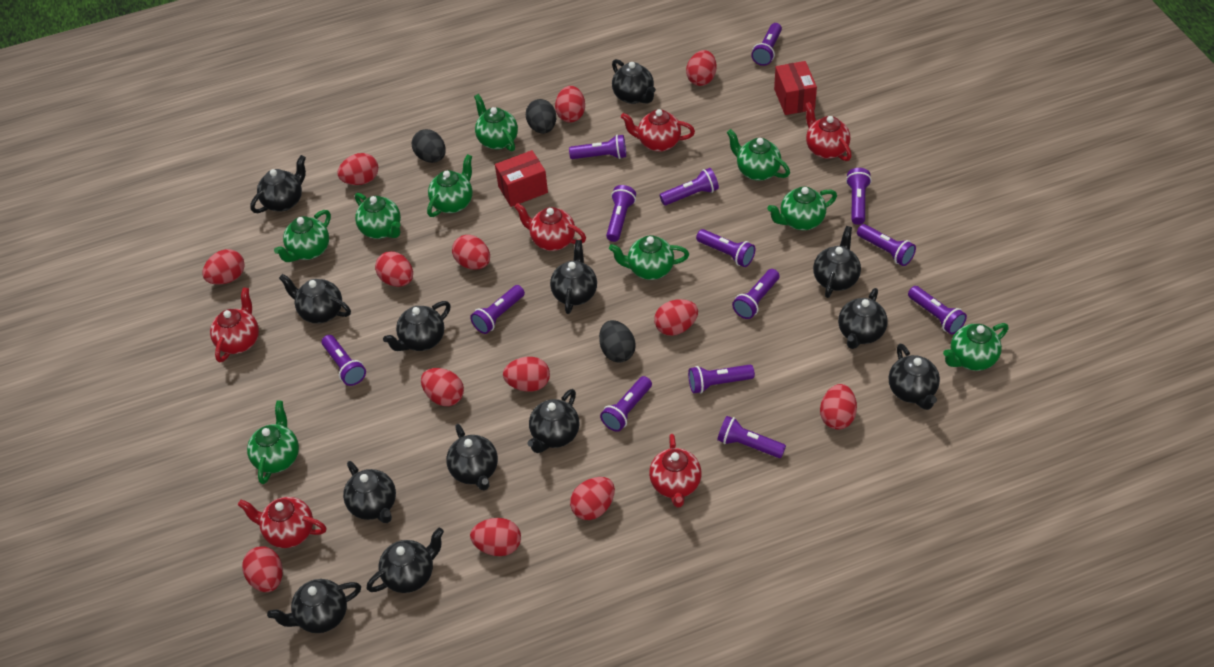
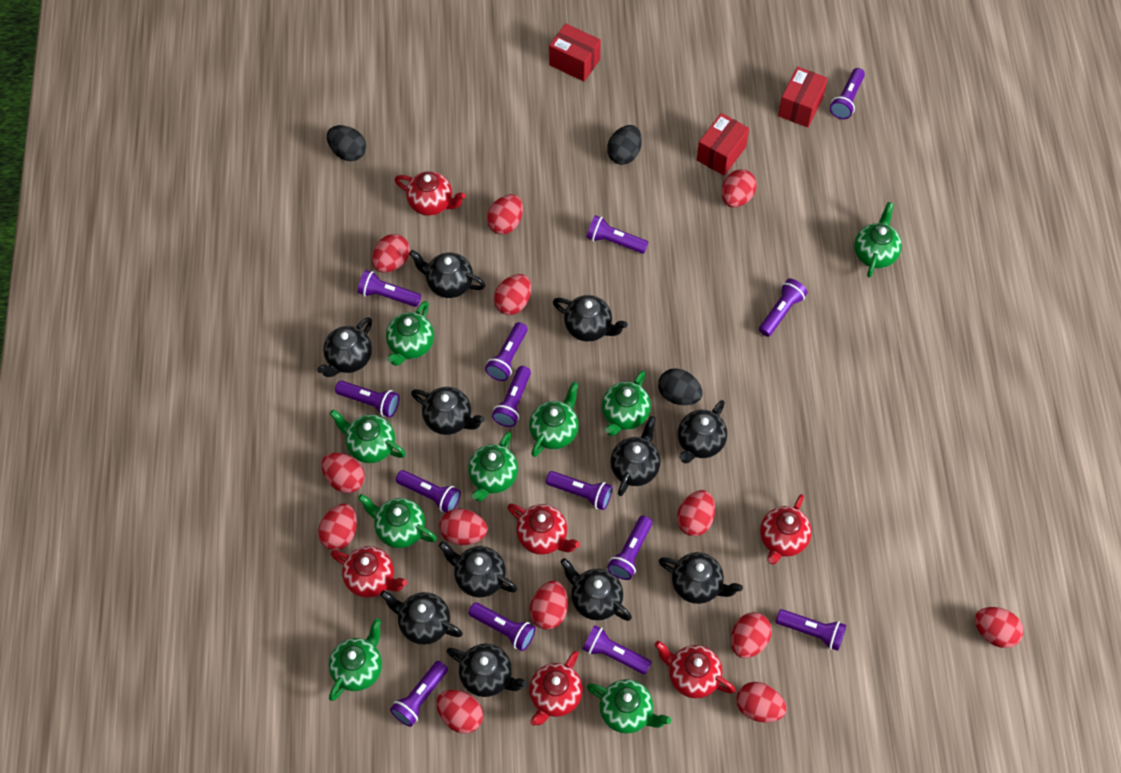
black teapot: [250,155,306,213] [267,579,361,633] [279,274,351,324] [343,461,396,523] [367,528,444,593] [383,301,451,351] [446,424,498,490] [527,389,579,453] [550,240,597,314] [612,59,656,104] [813,226,861,298] [838,288,888,349] [889,343,940,410] = 13 -> [317,317,372,377] [380,590,463,645] [409,250,486,298] [411,387,485,435] [439,541,517,598] [446,644,527,697] [553,295,628,342] [561,558,632,621] [610,416,660,496] [659,552,743,604] [678,400,727,464] = 11
red box: [495,150,548,207] [774,61,817,115] = 2 -> [549,23,601,82] [697,113,749,176] [778,67,828,127] = 3

